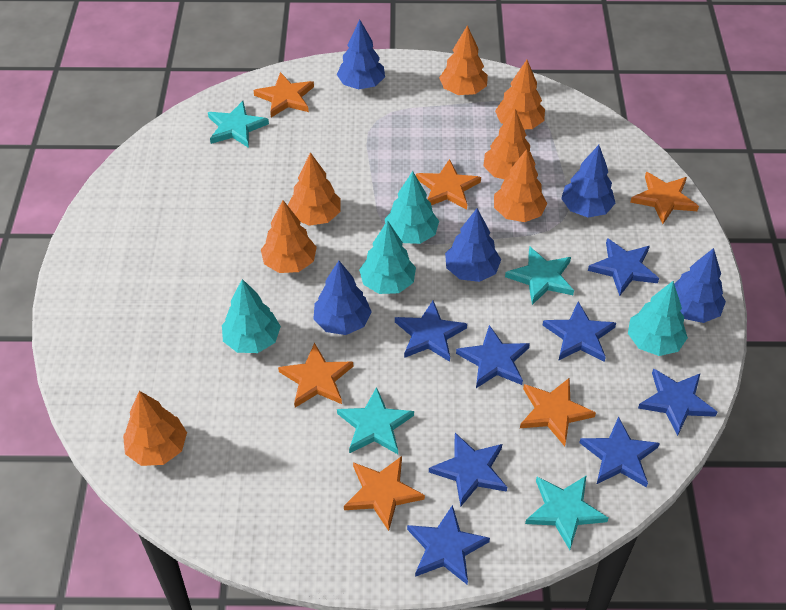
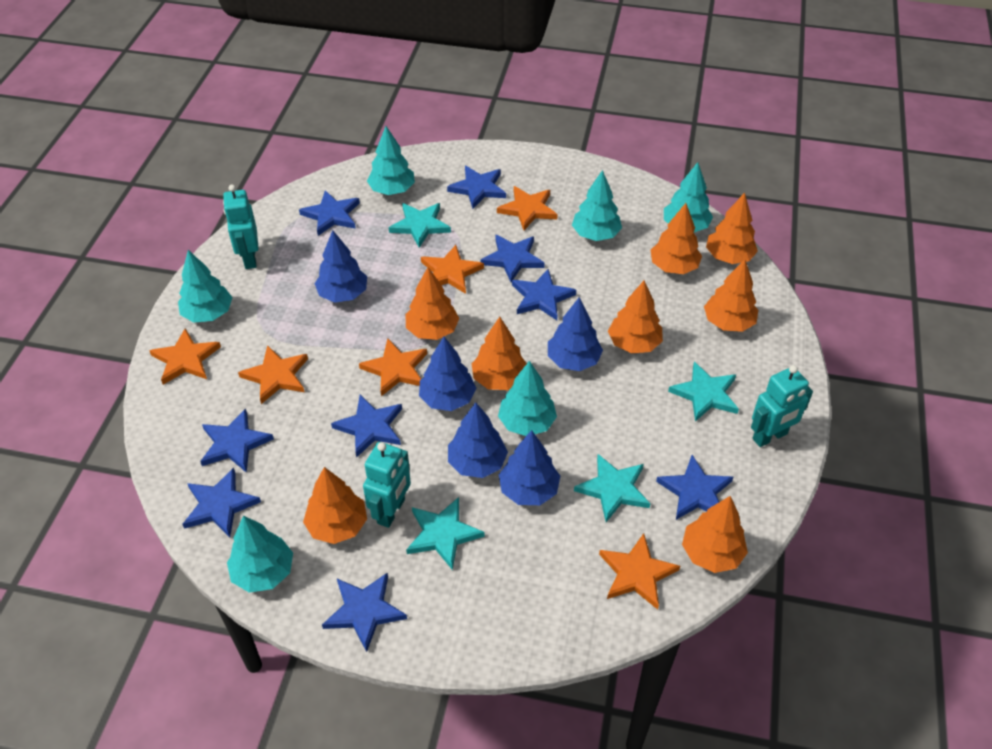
blue star: [395,301,467,362] [407,505,490,585] [429,433,507,507] [456,325,530,388] [543,301,616,362] [579,416,660,487] [588,238,659,296] [638,368,717,436] = 8 -> [182,468,261,537] [200,409,274,473] [299,190,360,236] [322,573,407,652] [331,395,402,458] [447,166,506,209] [481,235,545,282] [512,269,576,320] [656,455,733,520] = 9
orange tree: [123,391,187,466] [261,200,317,273] [288,152,341,226] [439,25,488,95] [483,109,536,179] [494,149,547,222] [495,60,545,129] = 7 -> [303,467,367,544] [406,267,460,340] [472,317,526,390] [608,280,663,353] [651,203,702,274] [682,496,748,573] [704,259,758,332] [706,193,758,264] = 8
turquoise robot: none = 0 -> [223,185,259,269] [363,442,411,528] [751,365,813,447] = 3
turquoise tree: [222,279,281,353] [359,220,416,294] [385,171,439,244] [628,281,688,356] = 4 -> [178,250,232,322] [227,515,293,593] [367,126,415,195] [498,361,557,436] [572,170,622,241] [664,162,713,232] = 6

